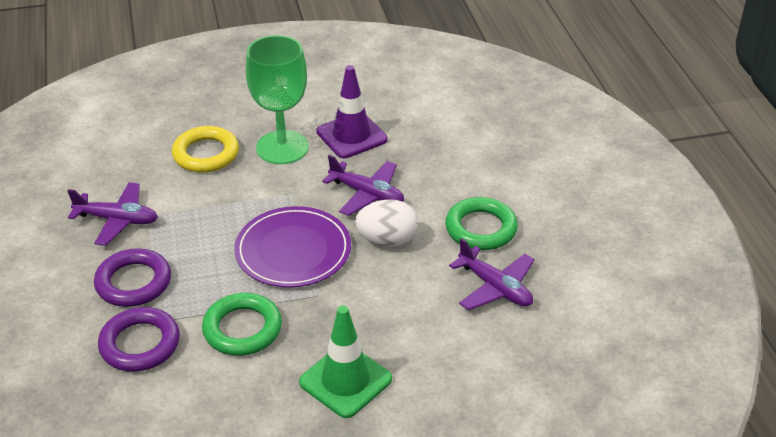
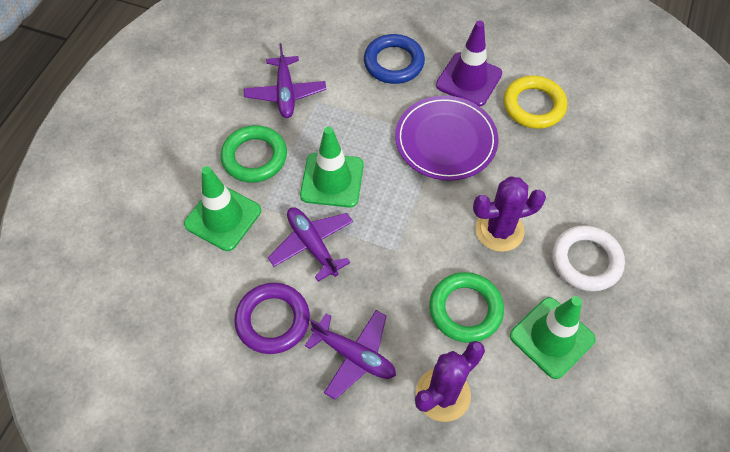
blue ring: none = 0 -> [364,34,425,84] = 1
green goblet: [246,35,309,164] = 1 -> none = 0
green traffic cone: [299,306,392,418] = 1 -> [184,166,261,251] [300,127,364,207] [510,296,596,379] = 3
purple cactus: none = 0 -> [415,341,485,422] [473,177,546,252] = 2
purple ring: [94,248,171,307] [98,307,180,372] = 2 -> [235,283,310,354] = 1
white egg: [355,199,418,246] = 1 -> none = 0
white ring: none = 0 -> [552,225,625,292] = 1

